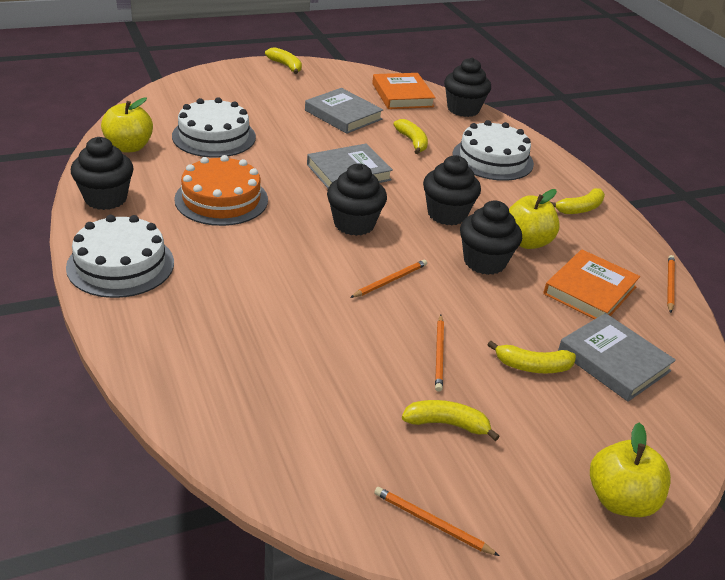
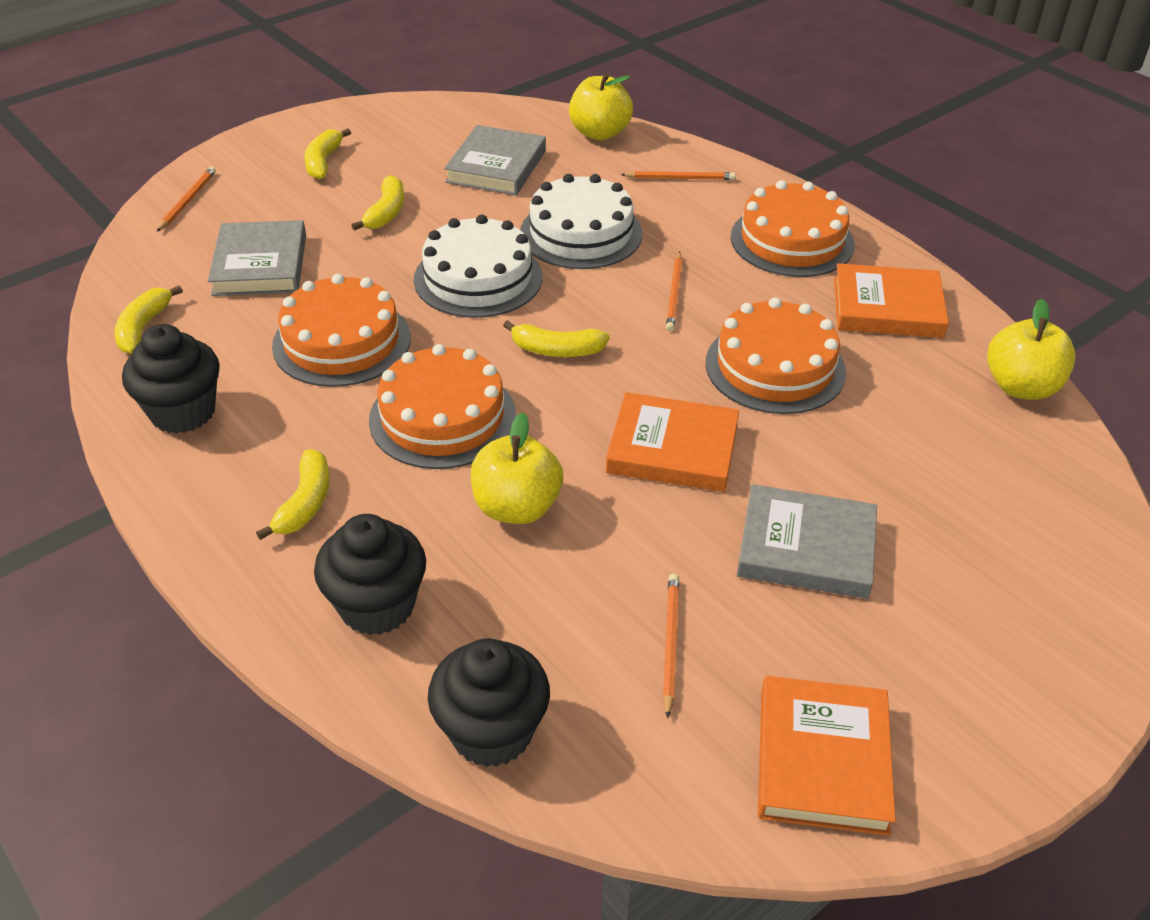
black cupcake: [71,137,133,210] [327,163,387,236] [423,155,481,225] [444,58,491,117] [460,201,522,275] = 5 -> [122,324,220,434] [314,514,426,635] [428,638,550,767] = 3
orange book: [372,73,436,109] [543,250,640,319] = 2 -> [606,392,739,492] [758,676,896,836] [834,263,949,338] = 3
orange cake: [174,155,268,226] = 1 -> [272,274,411,387] [369,344,516,469] [706,298,846,414] [731,180,855,277] = 4
white cake: [66,215,174,298] [172,97,256,158] [453,120,534,181] = 3 -> [414,215,542,318] [520,174,642,269] = 2

